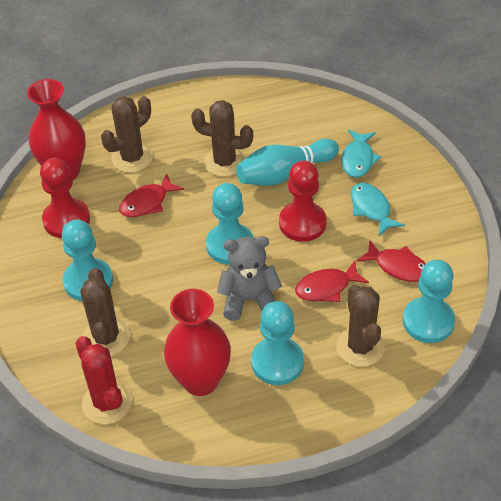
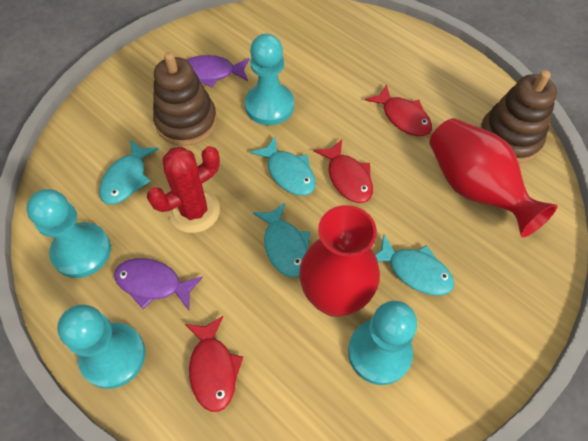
brown cactus: [80,268,130,356] [101,96,153,173] [191,100,253,177] [336,285,385,367] = 4 -> none = 0
brown stacking toy: none = 0 -> [153,52,217,146] [479,70,557,163] = 2
grey teddy bear: [217,236,282,321] = 1 -> none = 0
purple fish: none = 0 -> [114,258,203,310] [187,55,250,87] = 2
red pawn: [40,158,90,238] [279,161,327,242] = 2 -> none = 0
turquoise bowling pin: [236,139,339,186] = 1 -> none = 0
turquoise fish: [341,129,381,178] [351,183,405,236] = 2 -> [99,140,159,205] [250,136,316,196] [253,202,310,277] [375,235,454,295] = 4

